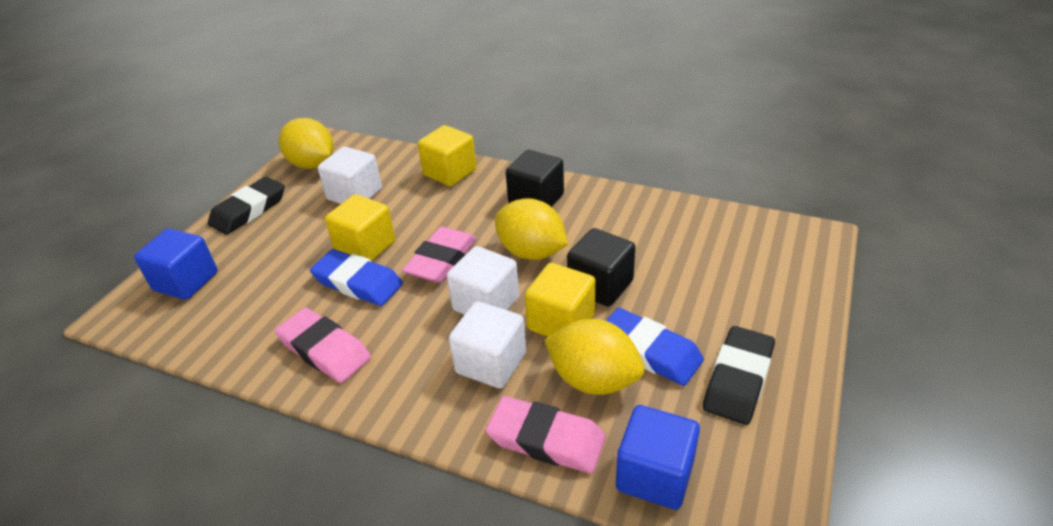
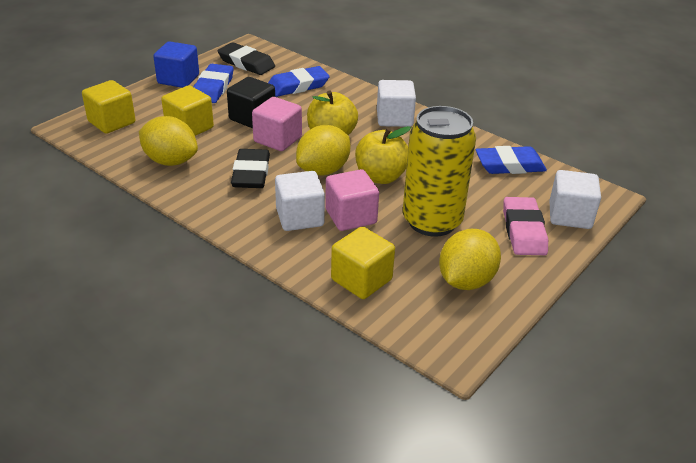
black cube: [506,150,564,207] [567,228,636,307] = 2 -> [227,77,275,128] = 1
blue cube: [134,229,218,300] [616,405,700,510] = 2 -> [153,41,199,88] = 1
blue eraser: [310,249,403,306] [606,308,704,386] = 2 -> [193,64,233,103] [268,66,330,97] [476,146,547,174] = 3
pink cube: none = 0 -> [252,97,302,151] [325,169,379,231] = 2
pink eraser: [275,308,371,383] [402,227,477,283] [486,396,606,474] = 3 -> [503,197,548,255] = 1
yellow apple: none = 0 -> [307,90,358,135] [355,126,411,184] = 2
yellow can: none = 0 -> [403,106,476,237] = 1

